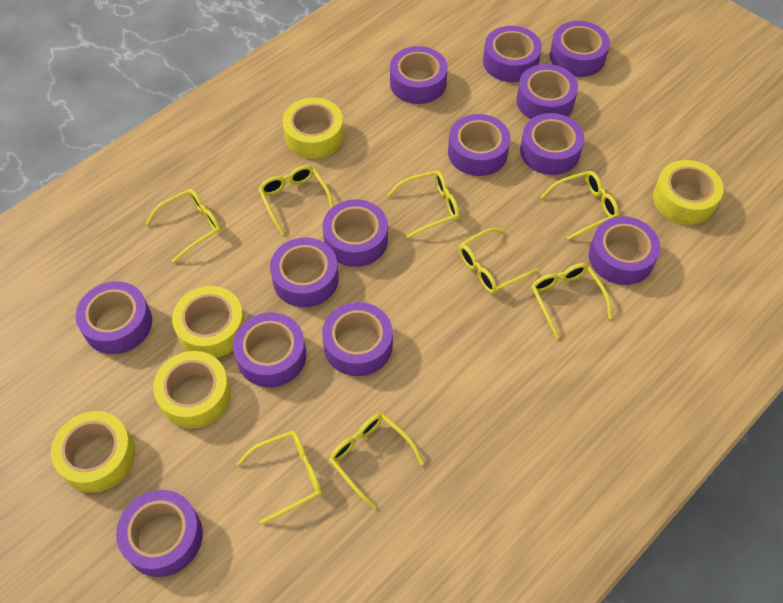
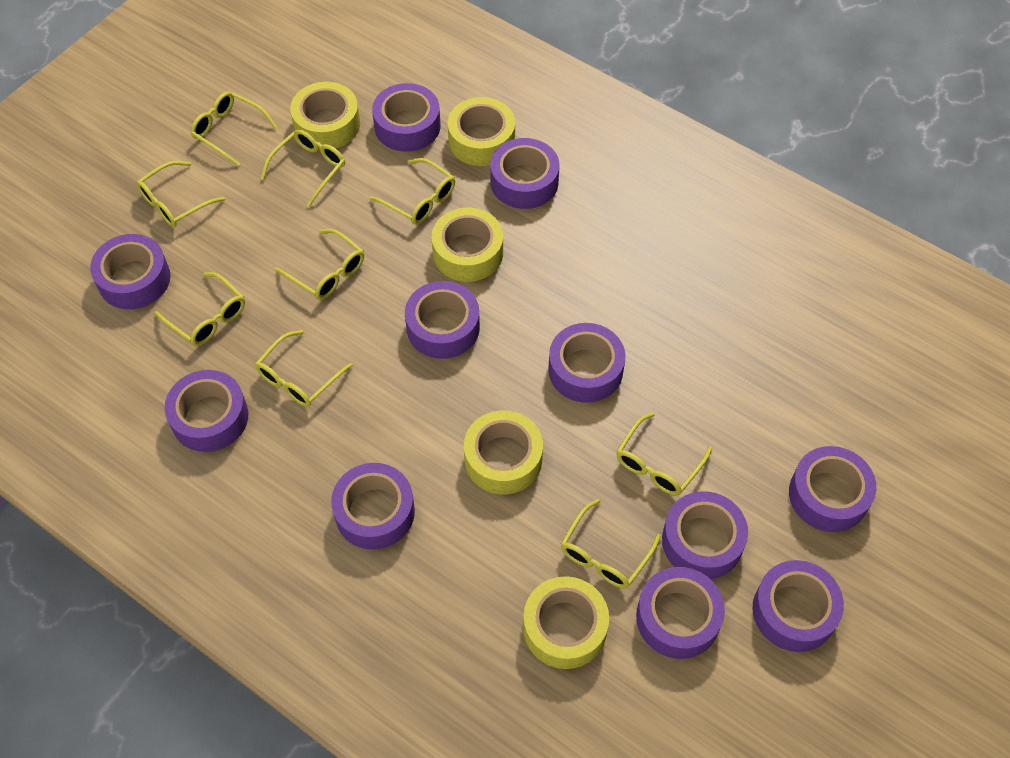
purple tape: [76,281,152,354] [116,490,203,577] [233,312,306,387] [270,237,339,307] [322,199,388,267] [322,302,393,376] [390,46,448,104] [448,114,510,176] [483,26,542,82] [516,64,578,119] [520,113,584,175] [550,21,610,77] [589,216,661,285] = 13 -> [90,234,171,309] [164,370,248,452] [331,463,415,550] [372,83,441,152] [405,281,480,359] [490,138,559,209] [548,323,625,403] [636,567,725,659] [662,491,748,579] [753,560,844,652] [789,446,876,532] = 11
yellow glasses: [145,189,221,263] [237,430,322,524] [258,165,334,235] [329,413,424,509] [387,171,459,238] [459,228,539,294] [531,263,612,339] [540,171,619,240] = 8 -> [136,161,225,227] [155,272,245,346] [190,92,277,166] [255,330,353,407] [261,129,345,207] [275,229,364,300] [369,158,455,225] [561,499,661,589] [616,412,712,496] = 9

